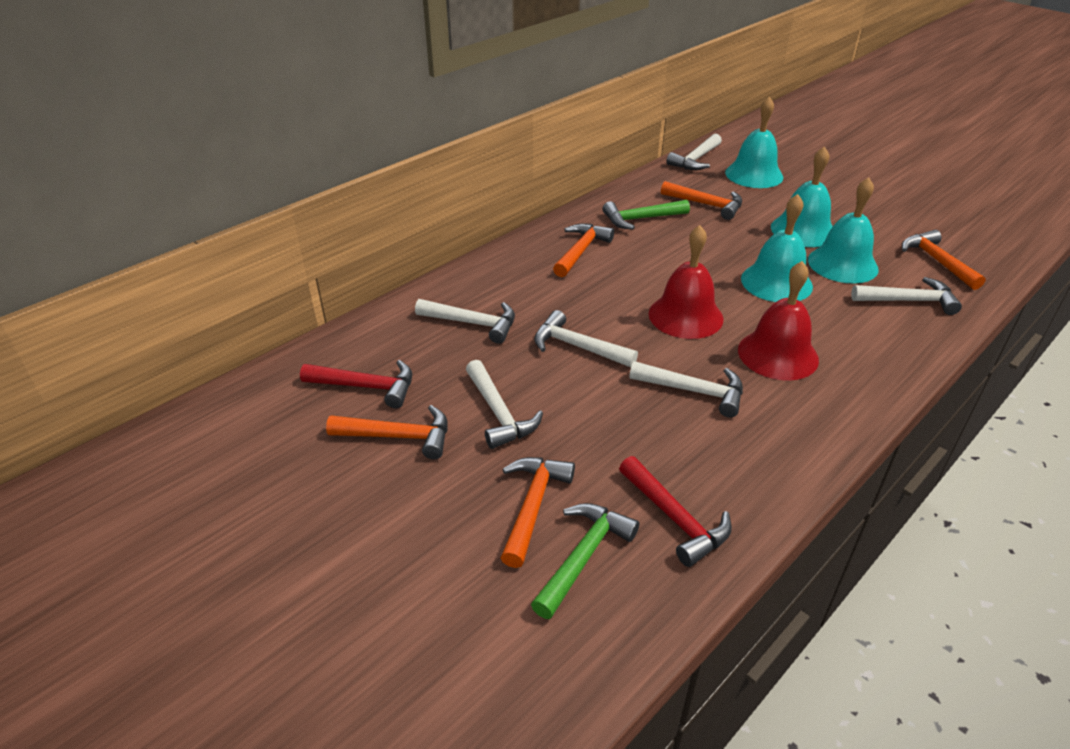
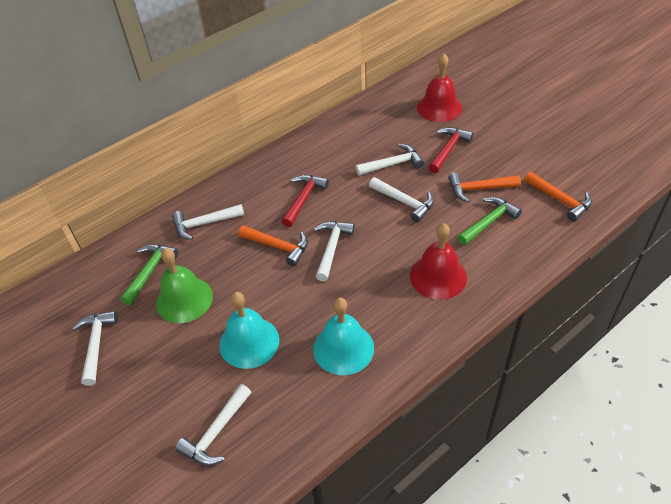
green bell: none = 0 -> [156,248,213,323] = 1
orange hammer: [326,405,448,459] [501,457,575,568] [553,223,614,277] [661,181,742,220] [902,230,986,290] = 5 -> [238,225,308,266] [448,173,521,202] [524,172,592,222] = 3
turquoise bell: [725,96,783,188] [741,194,813,302] [771,146,833,247] [808,177,878,284] = 4 -> [219,292,279,369] [313,297,374,375] = 2

